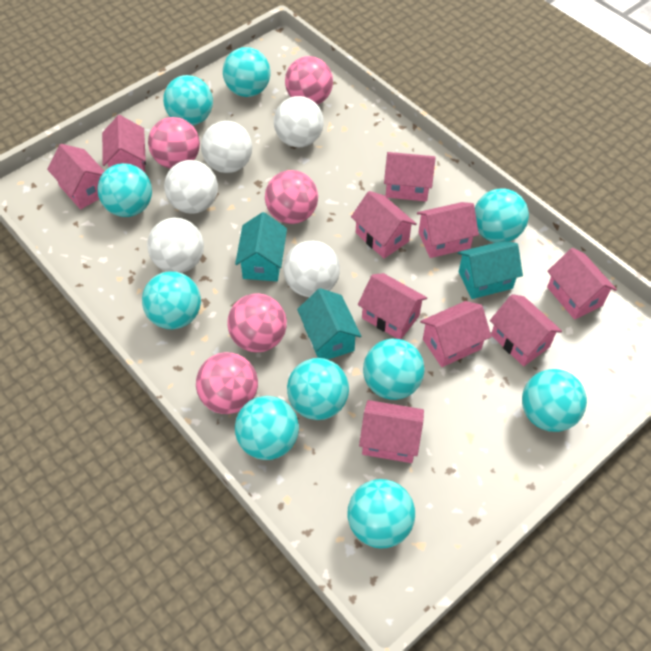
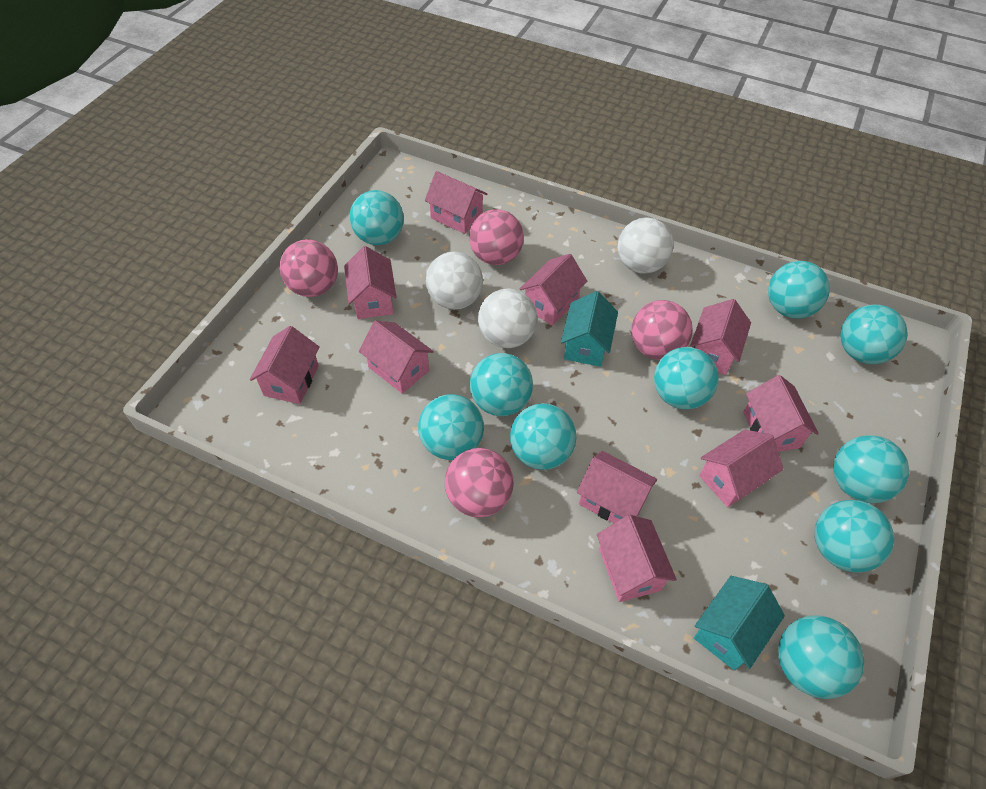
pink ball: [148,117,200,169] [196,352,258,414] [228,293,287,353] [265,170,318,224] [285,56,333,105] = 5 -> [279,239,338,297] [445,448,514,518] [469,209,524,265] [631,300,693,360] = 4
turquoise house: [235,212,287,281] [297,288,361,359] [458,241,523,299] = 3 -> [561,291,618,367] [694,576,785,671] = 2
white ball: [147,218,204,273] [164,160,218,214] [201,121,252,173] [274,96,324,147] [283,241,340,297] = 5 -> [426,252,483,310] [478,289,537,348] [618,217,673,274] = 3

